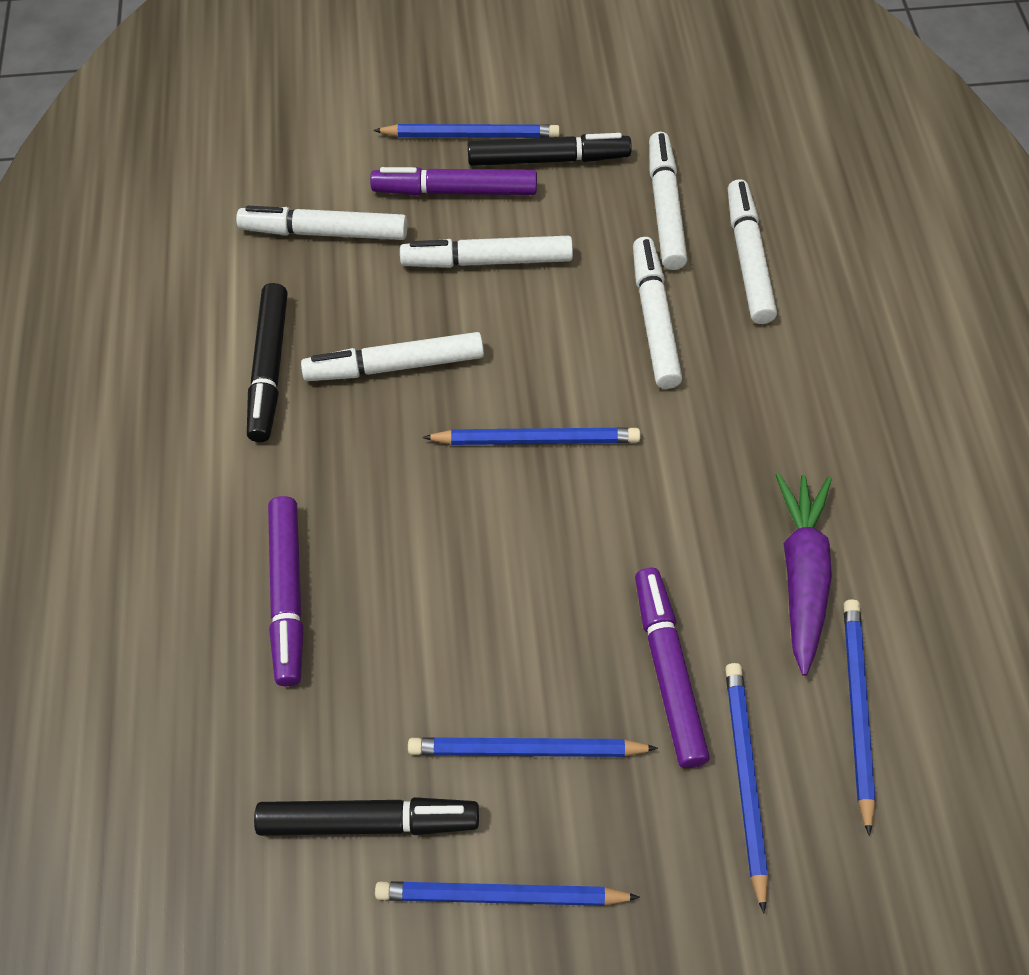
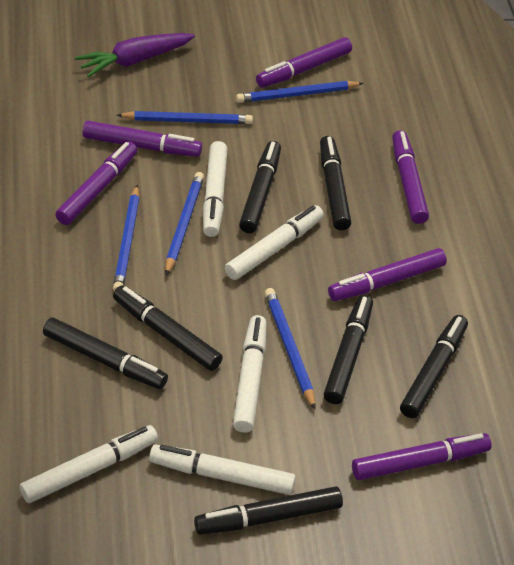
black marker: [247,283,288,442] [254,797,479,836] [468,133,632,166] = 3 -> [43,317,168,389] [113,286,223,371] [194,486,343,535] [239,141,281,233] [320,136,351,230] [324,295,373,404] [400,315,468,418] = 7
blue pencil: [373,124,560,138] [375,881,640,906] [408,737,658,757] [422,427,640,445] [725,663,768,913] [844,599,876,836] = 6 -> [113,185,140,291] [117,111,253,124] [165,172,204,275] [236,81,364,103] [265,288,315,409] = 5
purple marker: [268,496,304,686] [370,167,537,195] [635,568,710,768] = 3 -> [55,142,137,225] [83,121,202,157] [256,37,352,88] [328,248,447,301] [352,433,492,480] [392,130,429,224] = 6
white marker: [236,206,407,240] [301,332,484,381] [400,236,573,268] [633,237,682,389] [649,132,687,270] [728,179,777,324] = 6 -> [20,425,158,503] [149,444,296,495] [203,141,227,237] [225,205,324,280] [233,315,267,433] = 5

